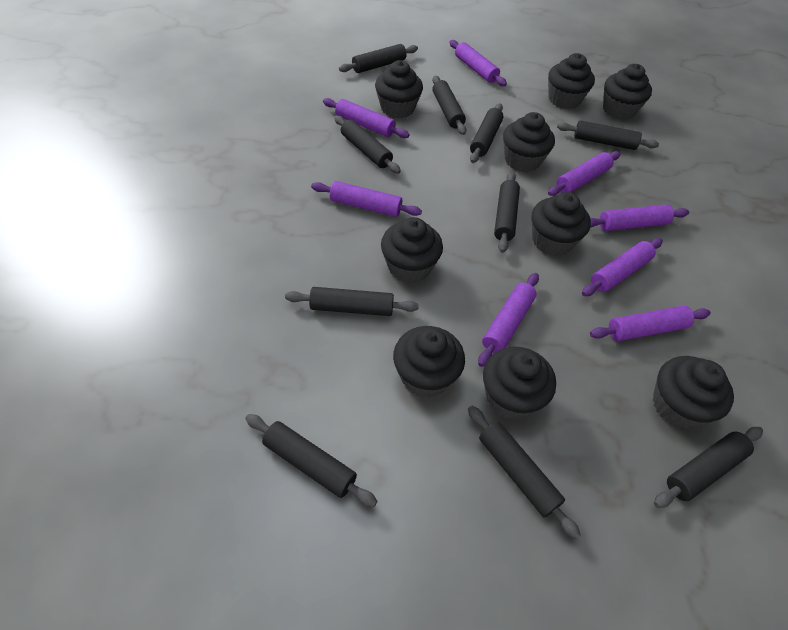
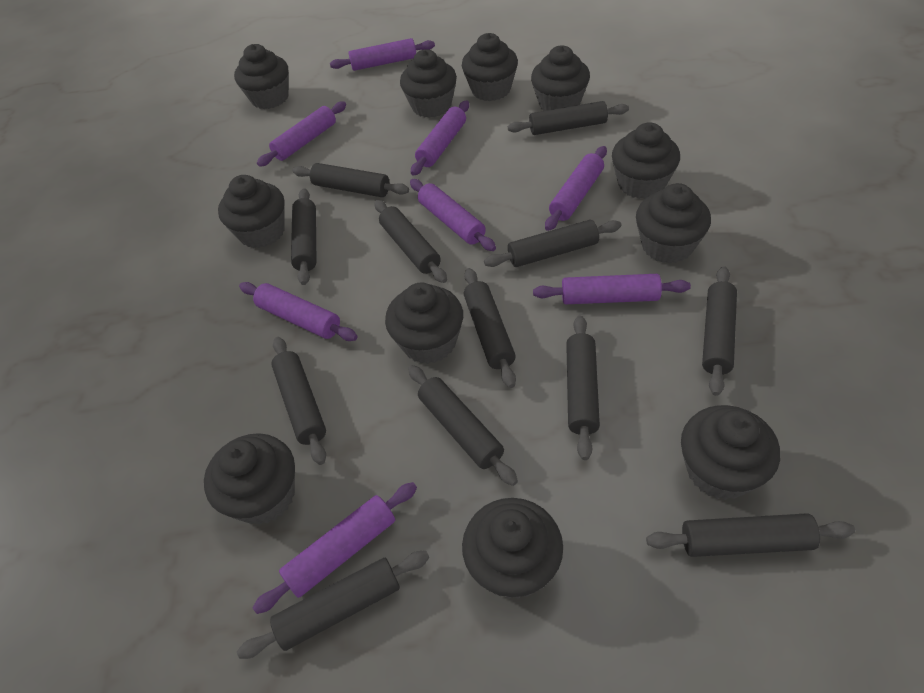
black cupcake: [375,60,423,118] [381,217,443,283] [393,326,465,398] [483,347,556,420] [503,112,555,172] [532,192,591,256] [548,53,595,109] [603,64,652,120] [653,356,734,428] = 9 -> [204,433,295,525] [218,175,285,248] [234,44,289,109] [385,282,463,364] [400,49,457,118] [462,33,518,101] [462,498,563,599] [531,46,590,111] [612,122,680,199] [636,183,711,264] [681,405,780,500] = 11
black rolling pin: [245,414,378,507] [285,287,419,316] [334,115,401,174] [339,44,418,73] [432,76,467,135] [468,406,581,539] [470,103,503,163] [494,172,520,253] [557,120,659,150] [654,427,763,508] = 10 -> [237,551,429,659] [271,337,326,465] [291,188,316,285] [292,163,409,197] [375,200,447,283] [408,365,518,486] [464,268,516,388] [484,220,621,267] [508,101,629,135] [566,315,600,460] [646,513,855,557] [702,266,737,396] = 12

